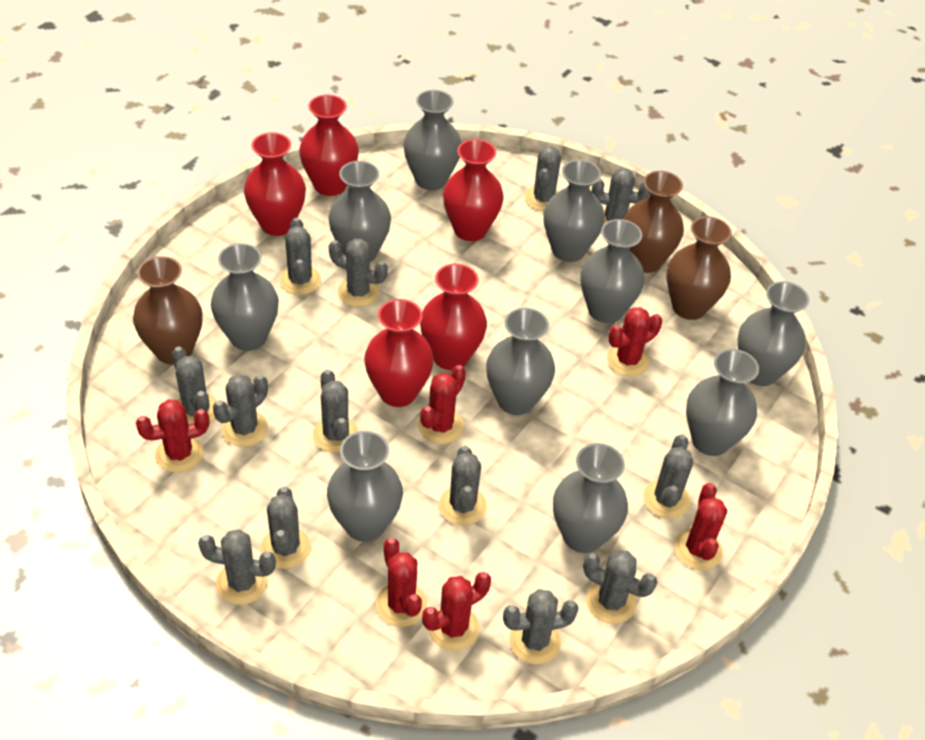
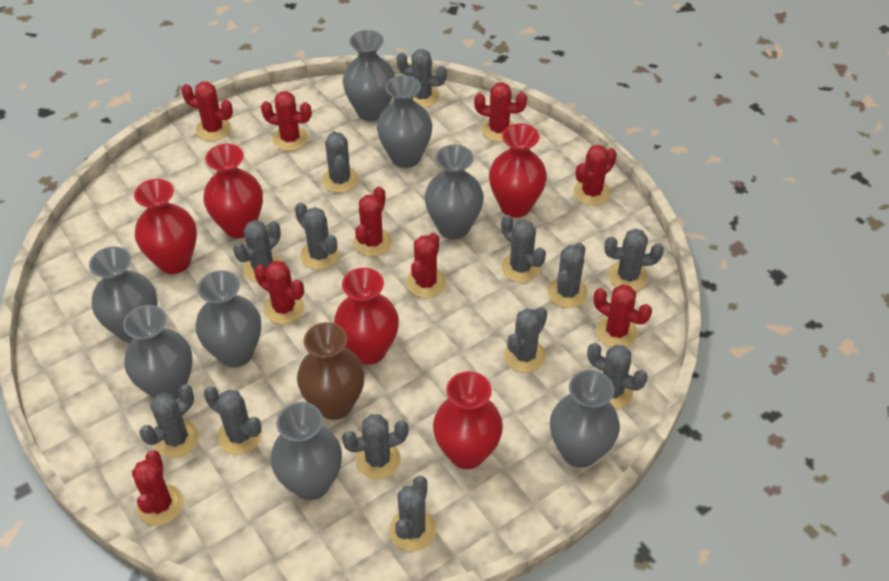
brown vase: [133,256,203,365] [623,171,684,273] [666,216,732,320] = 3 -> [297,322,365,420] = 1
grey vase: [211,243,279,351] [327,431,403,542] [328,161,391,262] [403,90,461,190] [486,308,555,415] [544,160,605,262] [553,443,628,553] [580,219,645,323] [686,349,759,456] [737,281,809,386] = 10 -> [89,246,158,343] [123,305,192,399] [196,270,261,367] [270,402,342,500] [343,30,395,121] [377,75,432,168] [425,145,484,239] [550,370,620,468] = 8
red cactus: [136,399,209,473] [376,538,427,627] [418,365,466,444] [422,572,491,651] [607,307,662,376] [674,483,727,570] = 6 -> [132,450,183,526] [181,81,233,141] [254,261,304,324] [261,91,311,151] [353,186,392,257] [406,233,446,298] [474,82,527,142] [573,145,617,206] [594,284,652,347] = 9

